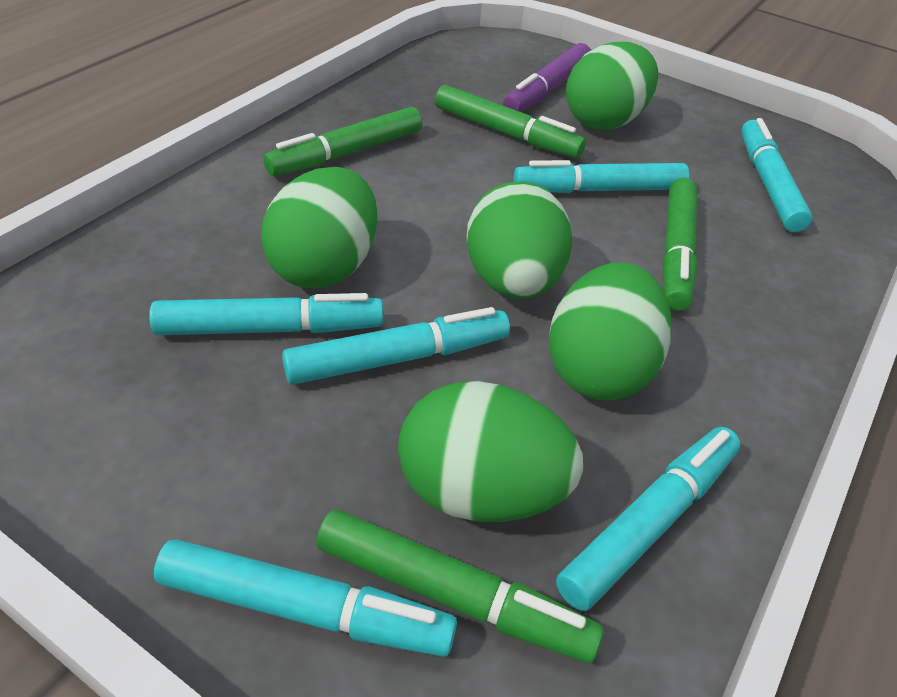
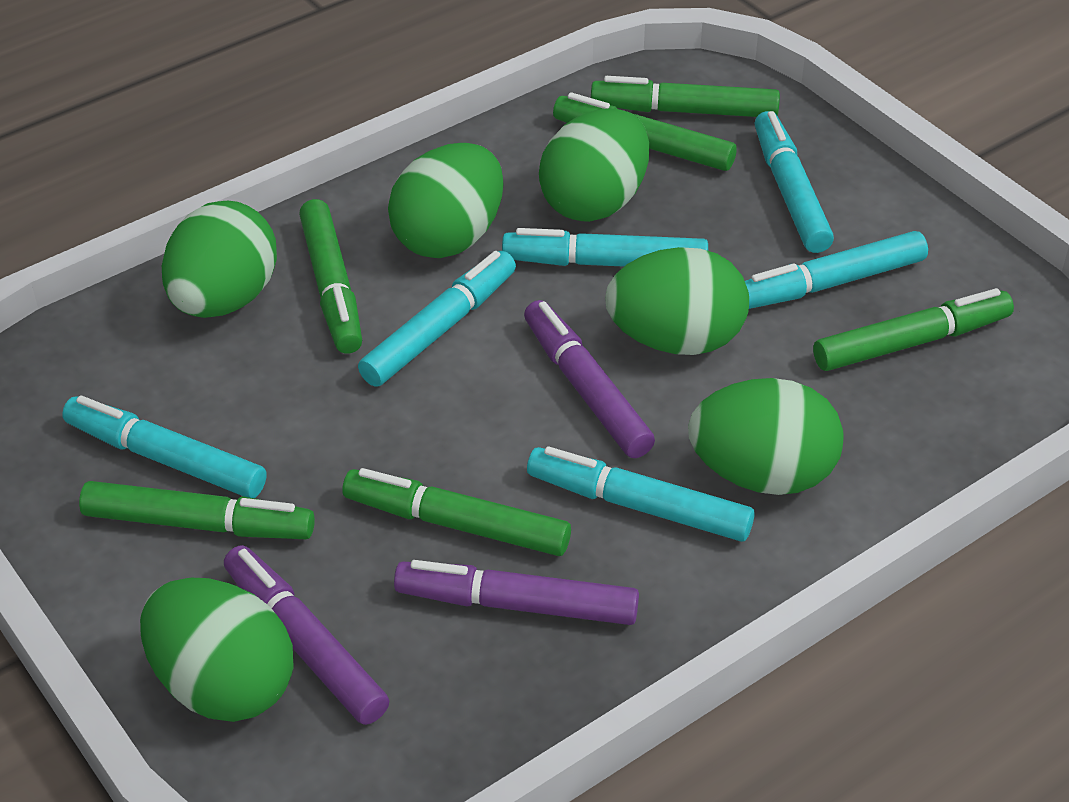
green egg: [261,167,377,288] [398,381,583,522] [467,181,572,299] [549,262,671,401] [566,42,658,130] = 5 -> [140,578,294,722] [162,201,277,318] [388,143,504,258] [539,108,649,222] [605,247,749,355] [688,378,844,495] = 6
green marker: [263,107,422,176] [316,510,604,663] [435,85,586,158] [663,178,698,311] = 4 -> [79,481,315,539] [299,199,362,354] [342,468,571,556] [553,92,737,171] [591,76,780,117] [813,288,1014,371] = 6
purple marker: [503,43,591,112] = 1 -> [224,545,389,725] [394,560,639,625] [524,300,655,458] = 3

